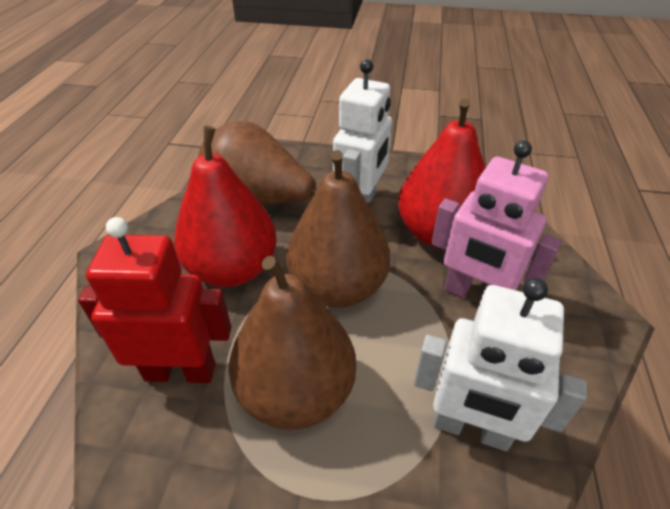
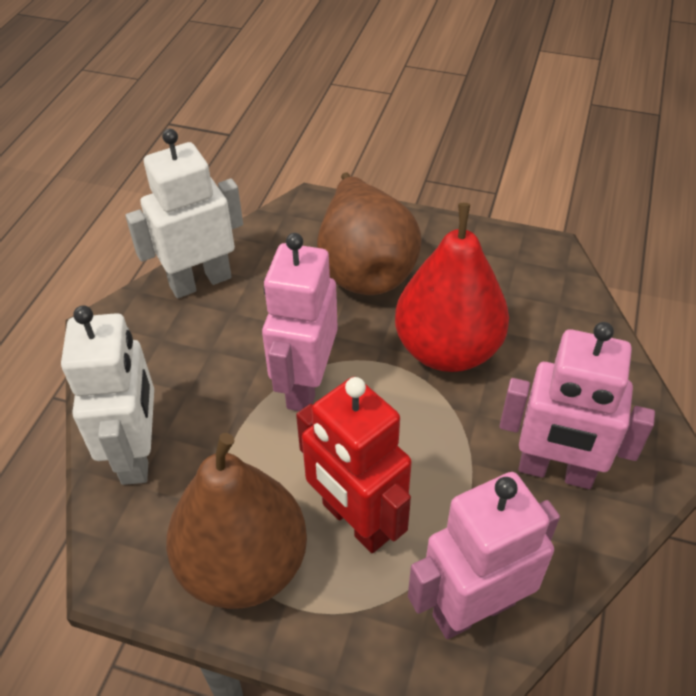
brown pear: [198,121,317,205] [229,256,356,430] [286,150,390,308] = 3 -> [166,433,307,609] [317,172,421,295] = 2
pink robot: [432,140,561,298] = 1 -> [262,233,338,411] [408,472,560,639] [500,322,655,489] = 3
red pear: [174,126,277,287] [398,98,486,248] = 2 -> [395,203,509,372] = 1

